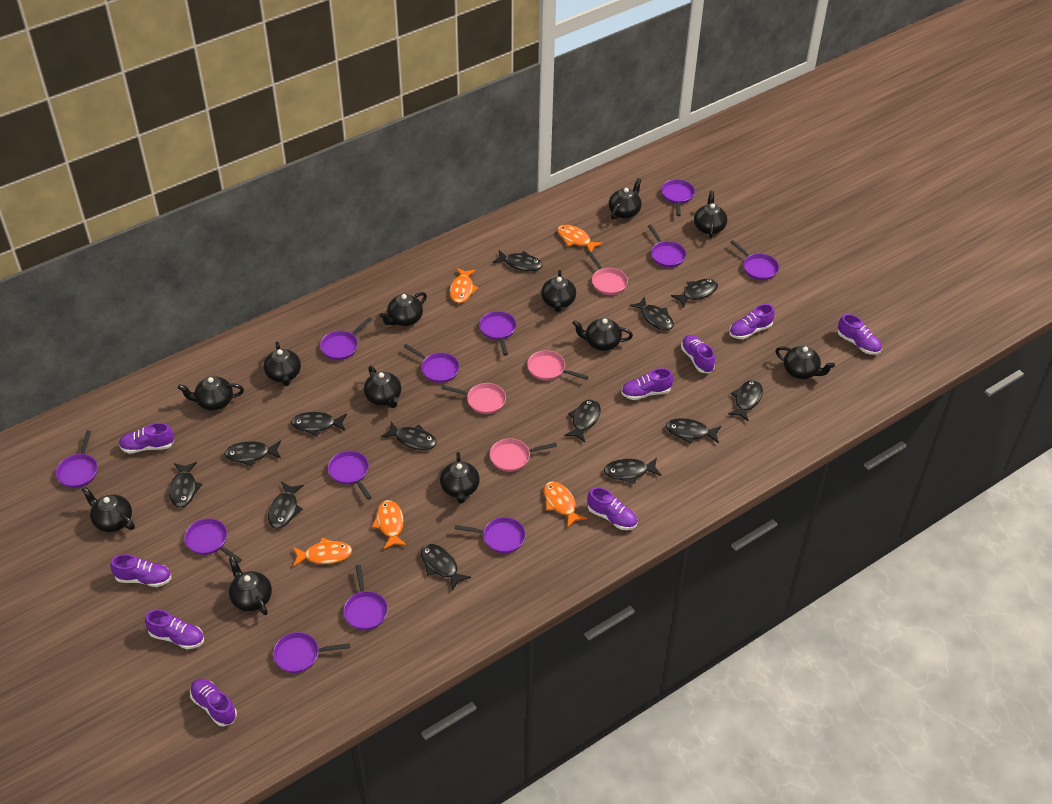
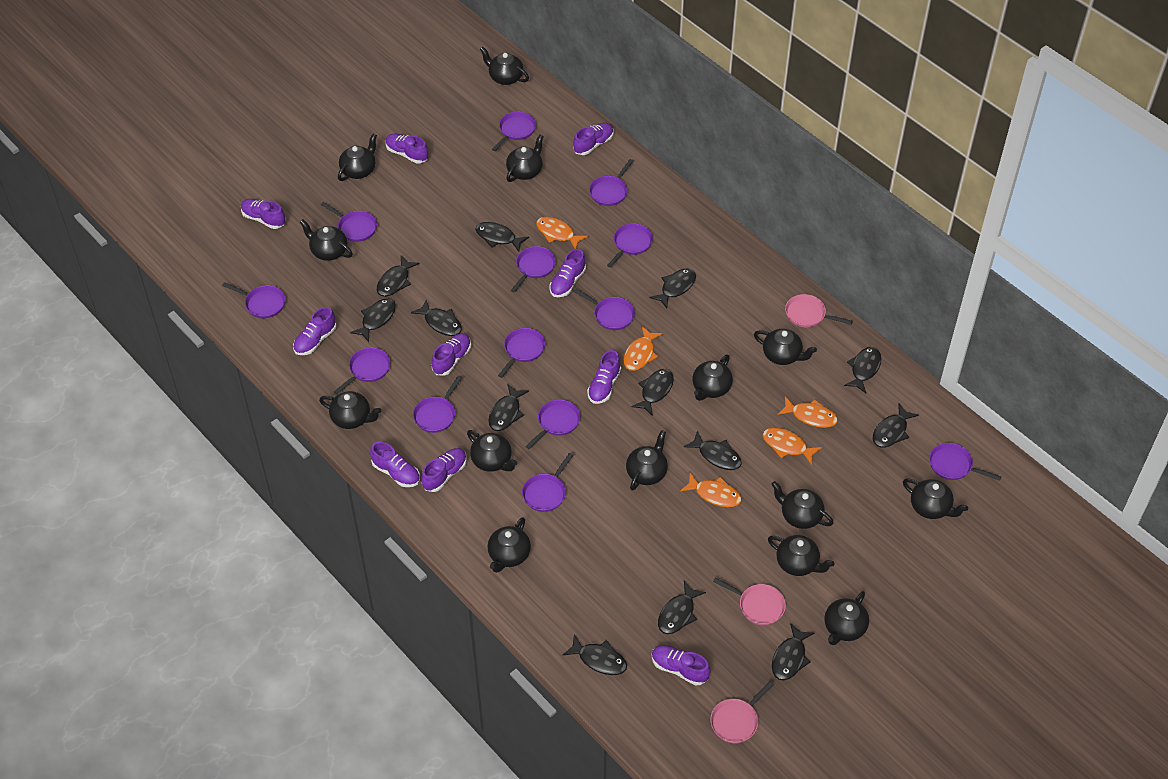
black teapot: [81,487,135,532] [178,376,244,410] [229,557,272,615] [264,342,301,386] [364,366,401,408] [379,292,427,326] [440,452,480,504] [541,270,576,312] [572,318,633,351] [609,178,642,220] [694,191,727,238] [775,346,835,379] = 12 -> [300,219,353,261] [319,391,381,429] [338,134,377,181] [467,430,517,472] [480,47,529,85] [487,517,531,573] [506,134,544,182] [626,430,668,490] [692,355,733,401] [754,329,817,365] [768,535,835,576] [771,481,833,529] [824,591,869,645] [903,478,968,519] = 14
pink pan: [441,383,506,414] [490,438,557,472] [527,350,589,381] [588,251,628,295] = 4 -> [710,681,774,743] [713,577,786,625] [785,294,853,327] = 3
purple pan: [56,430,98,488] [184,518,242,563] [273,632,350,673] [320,317,372,360] [328,451,372,500] [343,565,388,630] [404,344,460,383] [454,517,526,553] [479,311,516,355] [648,225,686,268] [661,179,695,216] [730,240,779,280] = 12 -> [222,282,285,318] [321,202,377,242] [334,347,390,395] [413,376,462,433] [492,111,536,151] [498,328,545,378] [511,246,556,293] [522,453,574,512] [525,399,580,449] [574,289,635,330] [589,159,633,206] [607,223,653,268] [929,443,1001,481] = 13
purple shoe: [110,554,171,587] [119,423,174,454] [145,610,204,649] [190,679,237,727] [587,487,637,530] [621,368,673,400] [681,335,715,373] [729,304,775,339] [837,314,882,355] = 9 -> [241,199,286,229] [293,307,336,355] [370,442,420,487] [386,134,428,163] [421,448,467,492] [432,333,471,376] [549,249,586,297] [573,123,614,155] [587,350,621,404] [652,645,711,686] = 10

